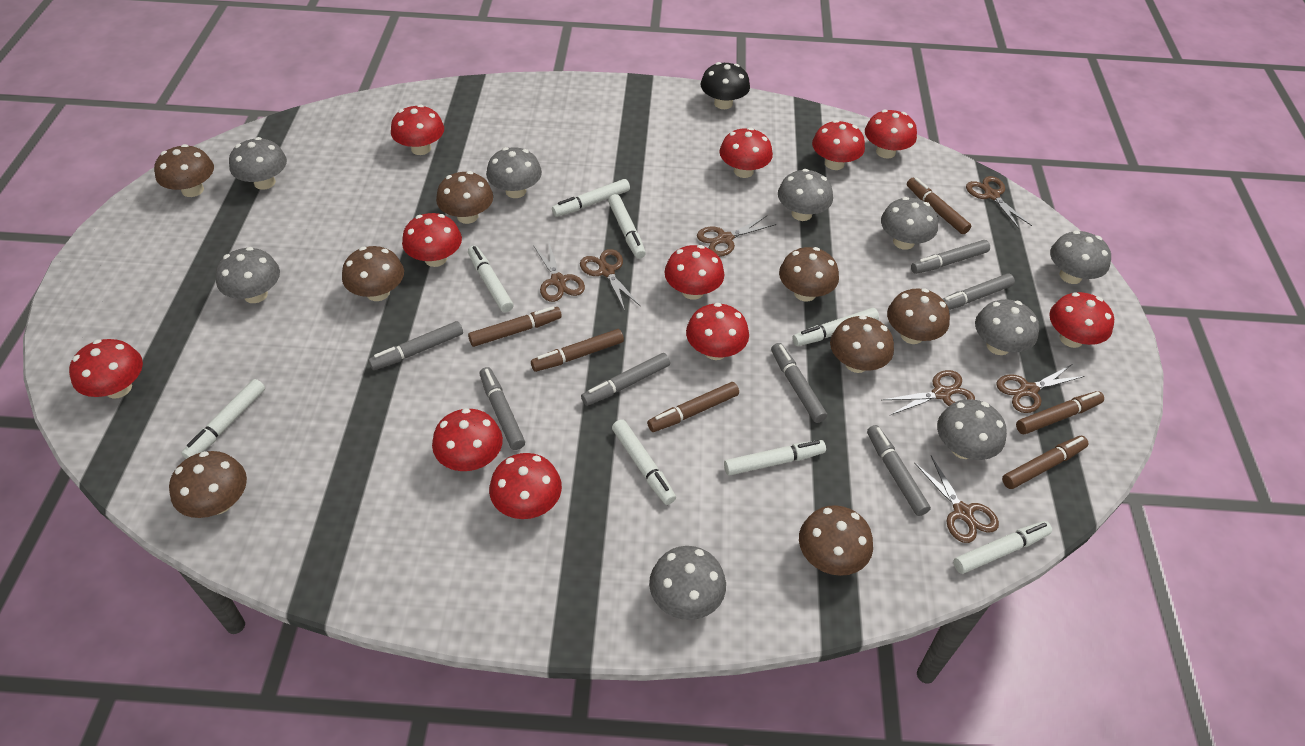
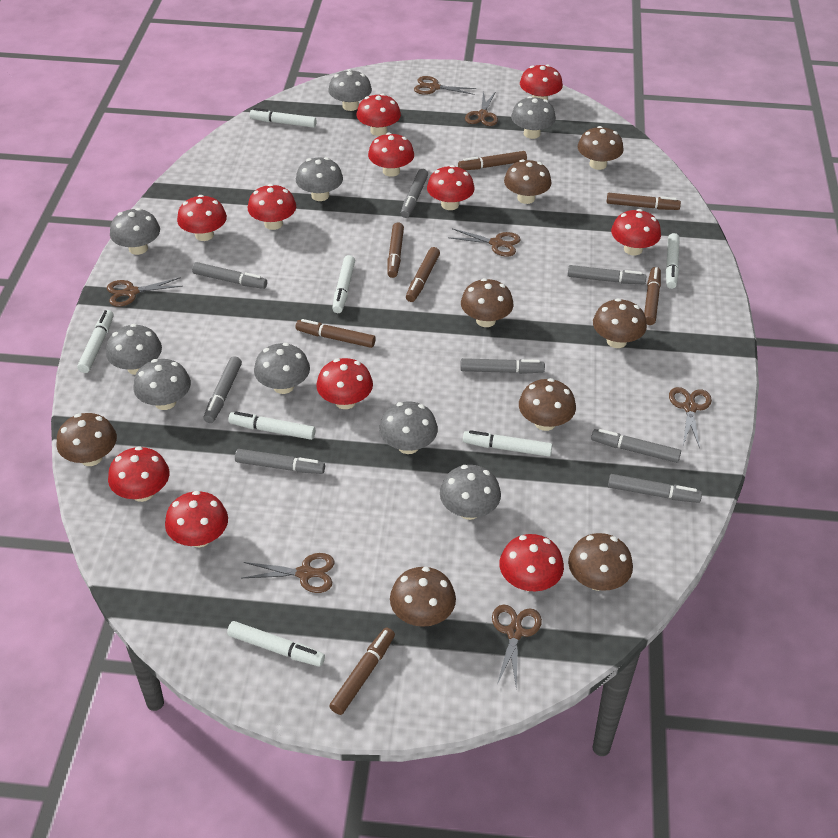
black mushroom: [701,62,750,109] = 1 -> none = 0
brown marker: [468,306,562,347] [531,329,624,372] [647,382,739,432] [907,177,971,234] [1002,436,1088,489] [1016,391,1104,434] = 6 -> [296,319,376,348] [329,627,395,715] [387,222,404,278] [406,247,440,302] [458,151,527,170] [607,193,681,210] [644,267,661,325] = 7
grey marker: [368,321,463,370] [480,367,525,450] [581,353,670,406] [771,343,827,423] [867,425,931,516] [911,240,990,274] [943,273,1015,310] = 7 -> [192,262,267,289] [204,356,242,423] [235,449,325,474] [401,169,428,218] [460,358,545,374] [567,265,646,284] [591,429,681,463] [608,474,702,503] = 8
white marker: [181,379,265,459] [468,246,513,313] [552,179,630,217] [608,194,646,259] [612,419,676,505] [724,440,826,476] [792,308,879,346] [953,521,1052,574] = 8 -> [77,310,113,373] [227,621,325,666] [228,411,315,440] [250,108,317,128] [332,255,355,313] [463,430,552,457] [666,233,680,289] = 7

